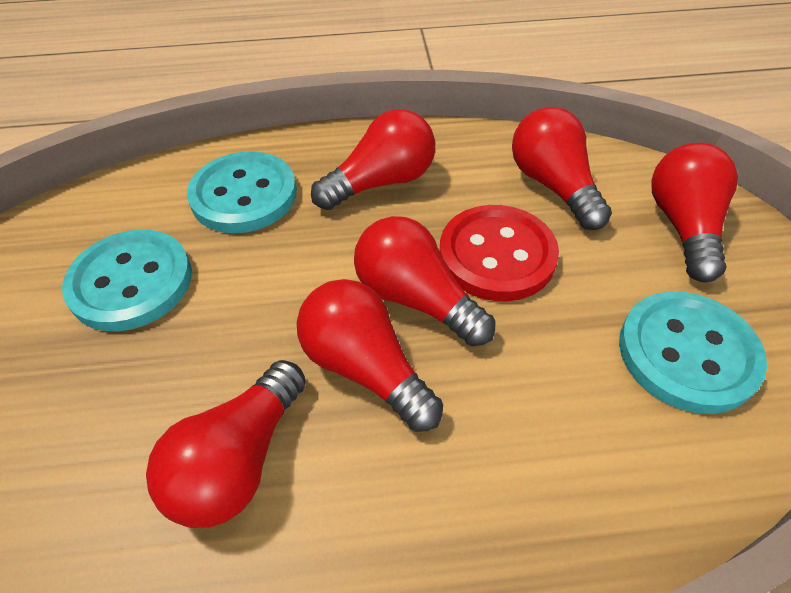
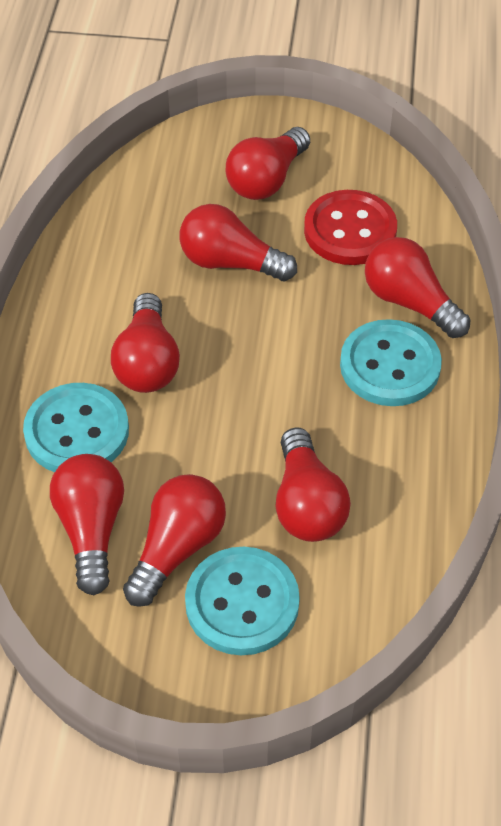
red light bulb: [146,360,306,528] [297,279,443,432] [311,109,435,210] [354,216,495,347] [512,107,612,230] [651,143,738,282] = 6 -> [50,454,124,595] [111,293,180,393] [123,474,226,607] [180,204,297,281] [226,127,310,200] [275,428,351,542] [365,237,471,338] = 7

